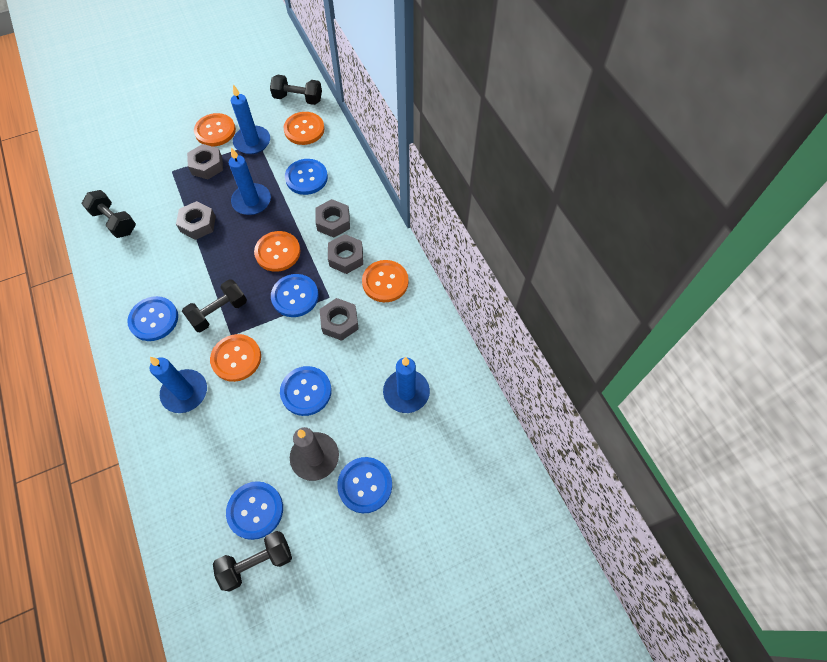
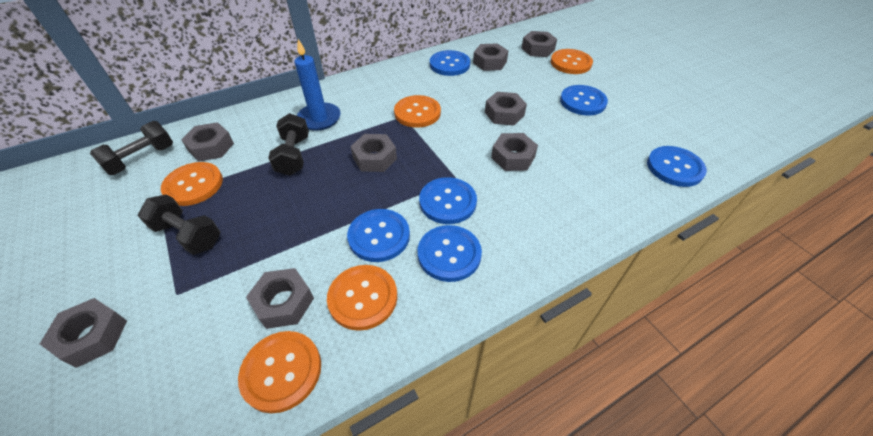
black dumbbell: [81,190,136,238] [182,279,247,332] [213,531,292,592] [270,75,322,105] = 4 -> [90,121,173,175] [137,194,220,255] [268,113,309,176] = 3
blue candle: [150,357,207,413] [229,147,271,215] [231,84,270,154] [383,357,430,413] = 4 -> [295,39,341,131] = 1
grey candle: [290,427,339,481] = 1 -> none = 0
grey nut: [176,201,216,240] [187,144,223,179] [315,199,350,238] [320,298,359,341] [328,234,363,274] = 5 -> [40,298,127,368] [181,122,234,162] [246,268,314,329] [351,134,397,172] [473,43,508,71] [485,92,527,126] [491,133,538,171] [522,31,557,57] = 8

